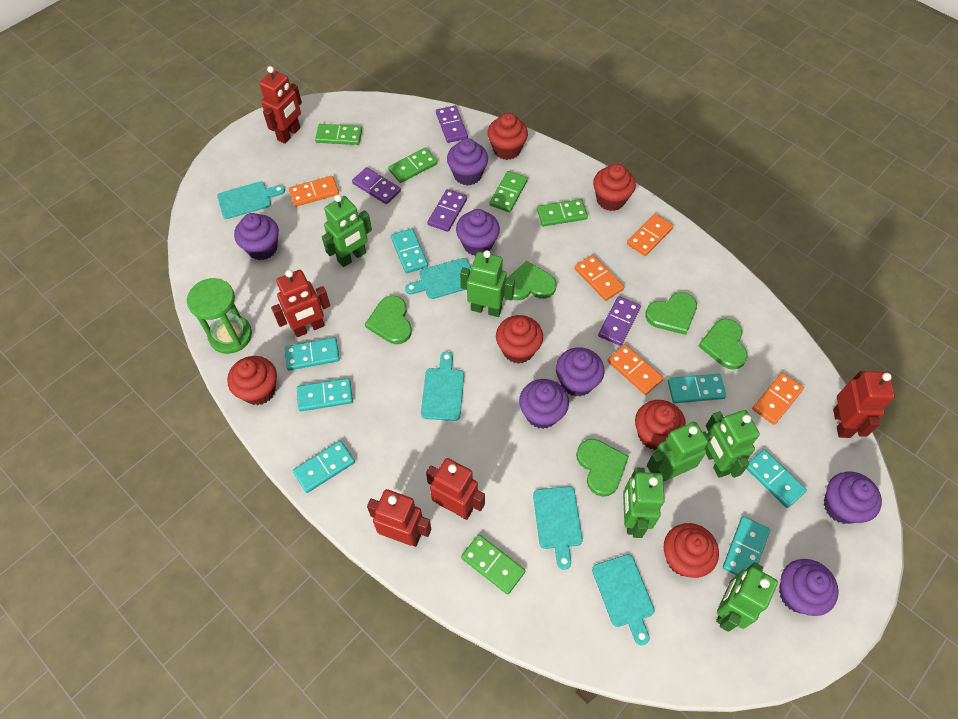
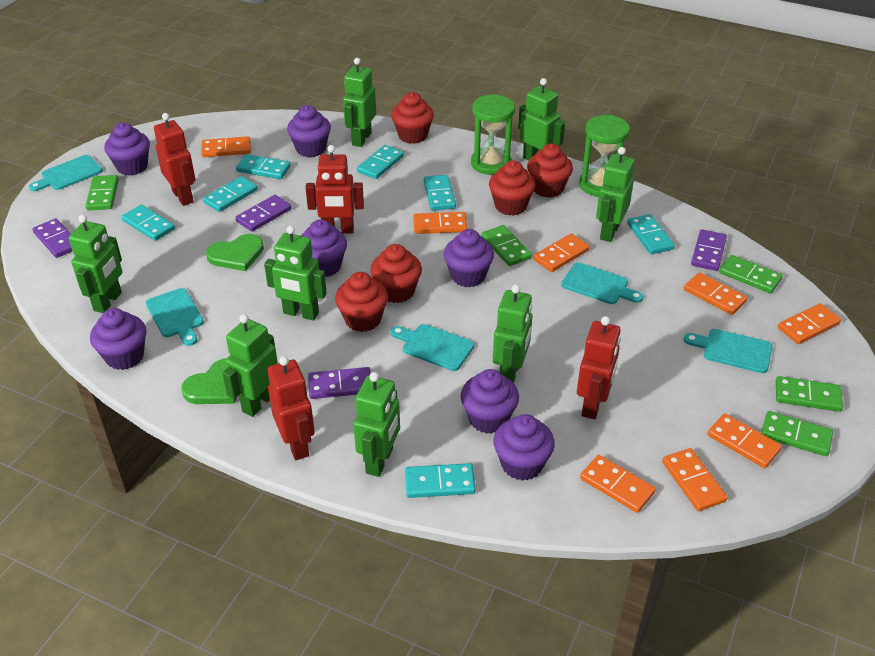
green heart: [365,296,412,344] [506,261,557,301] [576,439,629,497] [645,292,697,335] [698,319,748,370] = 5 -> [182,358,236,404] [206,234,264,271] = 2
green hourglass: [187,278,252,354] = 1 -> [471,94,515,175] [579,115,630,197] = 2
green robot: [322,195,372,267] [460,250,515,317] [623,467,665,538] [647,422,709,481] [705,410,760,478] [716,562,778,632] = 6 -> [69,214,123,313] [222,314,278,417] [264,226,327,320] [343,58,376,147] [353,372,400,477] [493,285,532,383] [518,78,565,160] [596,147,635,242] = 8
orange domino: [289,176,339,207] [575,255,624,301] [607,344,663,395] [627,214,673,256] [752,372,804,425] = 5 -> [201,136,251,157] [413,212,468,234] [533,234,590,272] [580,455,656,513] [662,448,728,511] [684,272,747,315] [707,413,782,468] [778,303,841,344] = 8
red cupcake: [227,356,277,405] [487,113,528,160] [496,315,543,364] [593,164,636,211] [635,400,686,450] [663,523,719,578] = 6 -> [335,272,388,332] [370,244,422,303] [391,92,434,144] [489,161,536,216] [527,143,573,198] = 5
red robot: [259,66,302,144] [271,270,330,337] [367,489,431,547] [426,458,485,520] [833,371,895,438] = 5 -> [154,113,196,206] [268,356,315,460] [306,145,364,234] [577,316,621,419] = 4

